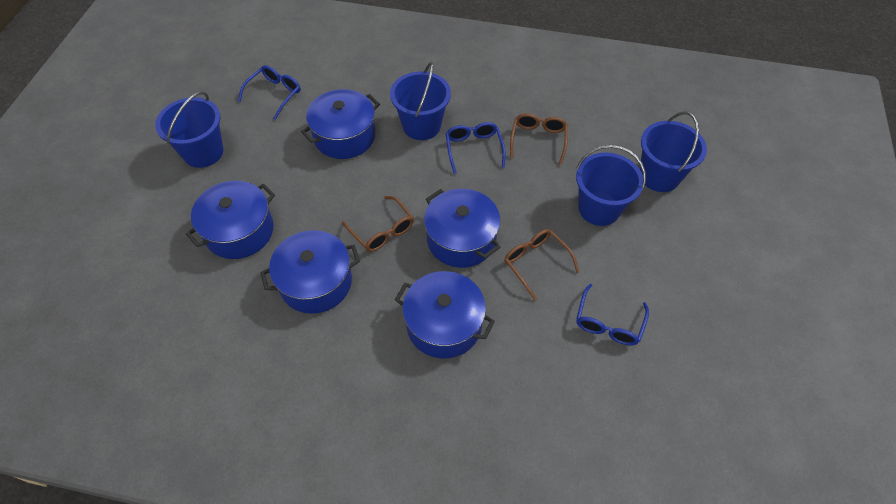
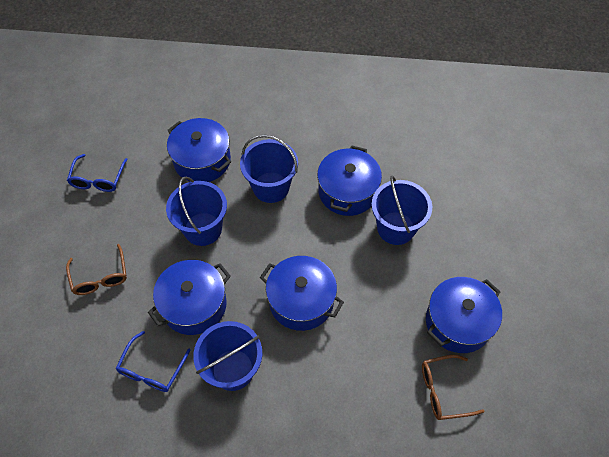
blue glasses: [238,65,301,120] [446,122,506,174] [576,284,649,345] = 3 -> [67,154,128,192] [116,331,191,392] = 2
brown glasses: [342,196,414,252] [504,229,579,301] [510,113,568,165] = 3 -> [66,244,127,295] [422,355,485,420] = 2

